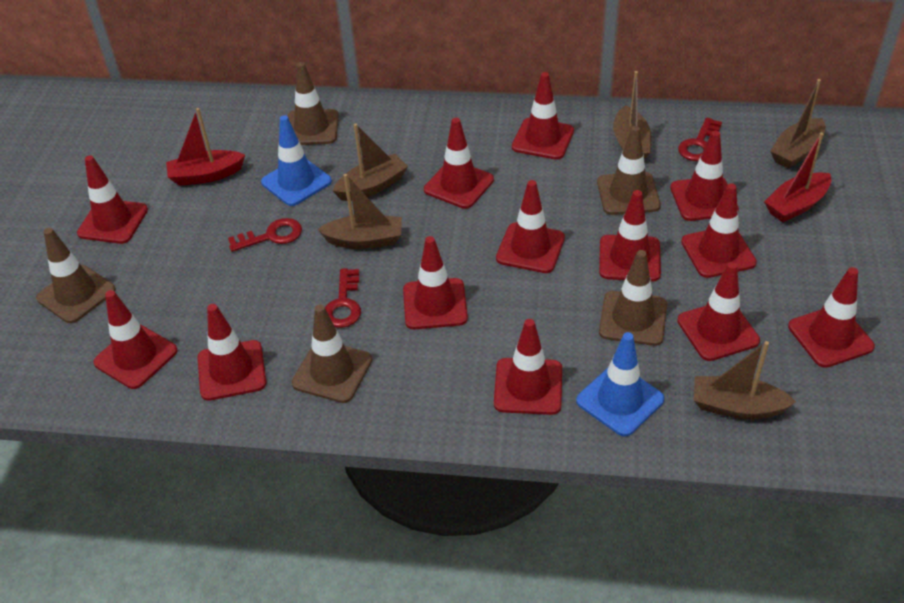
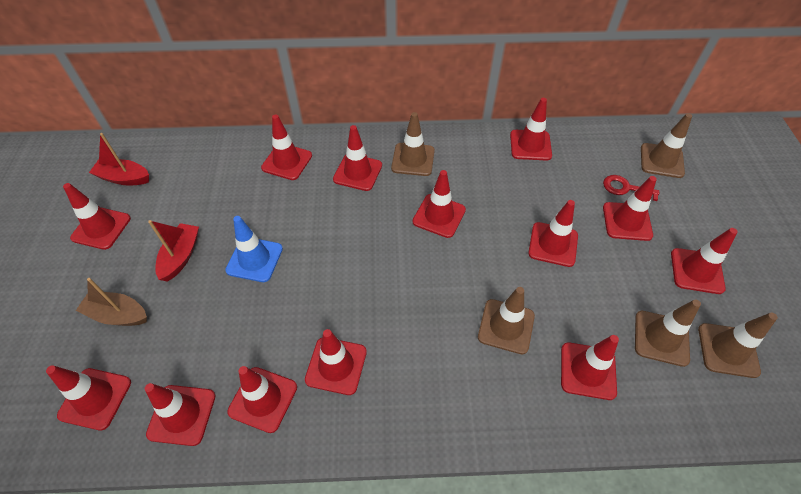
blue traffic cone: [261,115,332,206] [576,332,664,436] = 2 -> [225,216,283,282] = 1
brown boat: [317,174,402,249] [333,123,408,201] [613,71,651,159] [694,341,796,419] [770,79,826,169] = 5 -> [76,278,147,326] = 1
red key: [228,218,302,252] [325,268,361,328] [678,118,722,161] = 3 -> [603,175,659,201] = 1

